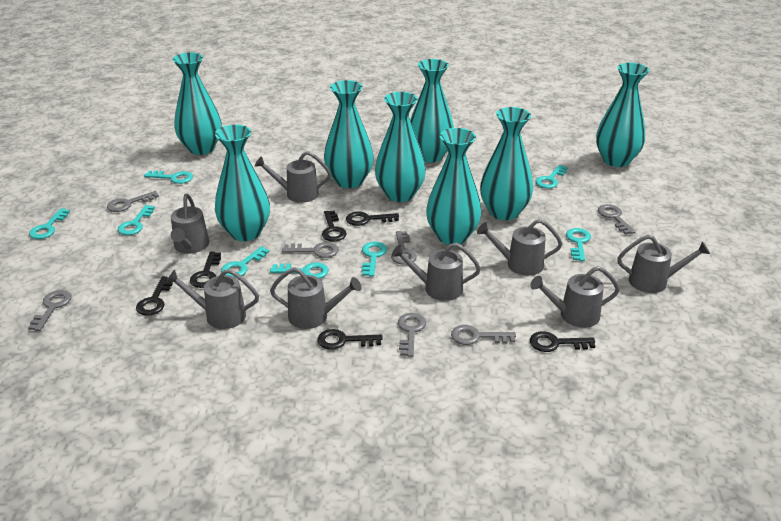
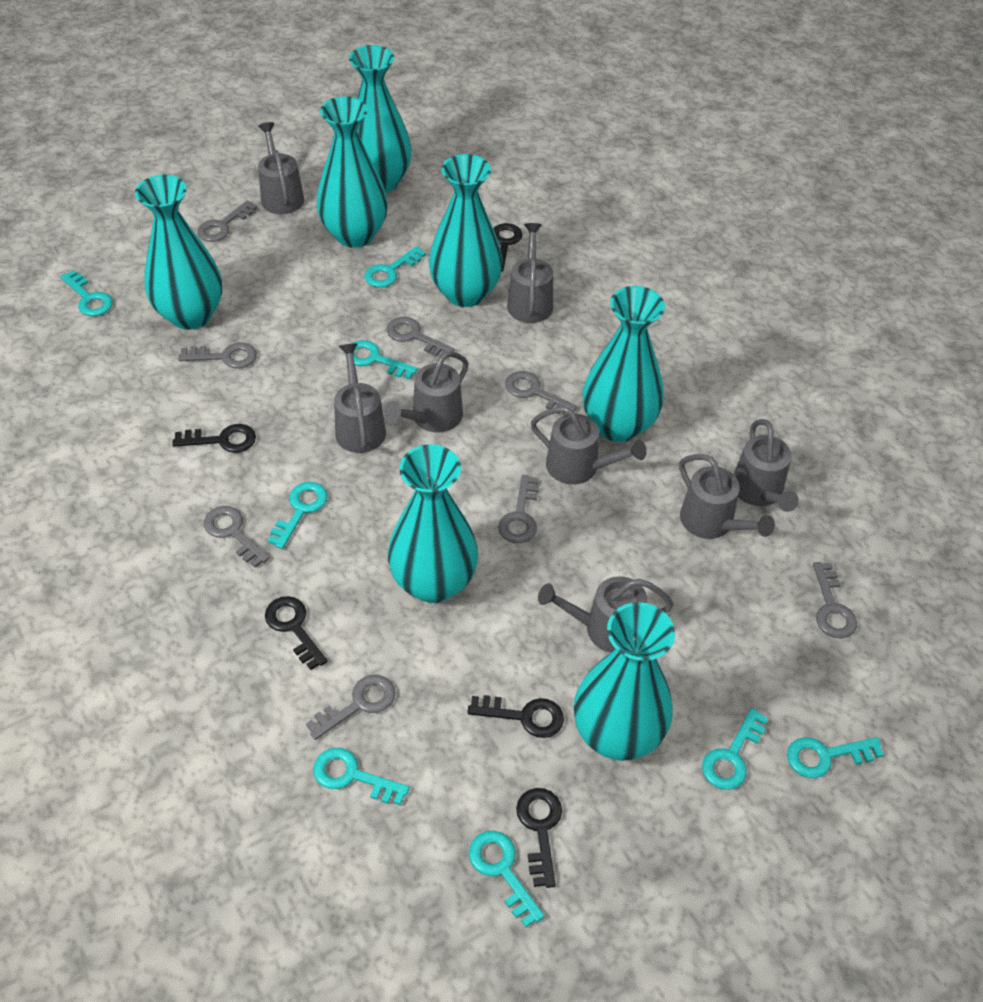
black key: [136,276,173,316] [190,252,221,288] [317,329,383,350] [322,210,347,241] [346,211,399,226] [530,331,595,352] = 6 -> [172,424,256,453] [265,596,328,670] [467,695,564,738] [493,223,522,272] [516,788,562,888] = 5
grey key: [28,290,72,331] [107,191,159,212] [282,242,339,258] [391,231,417,265] [398,313,426,357] [451,325,516,345] [598,204,635,234] = 7 -> [178,342,257,368] [197,200,257,242] [204,506,270,568] [306,675,395,740] [386,317,455,357] [498,475,539,543] [505,371,577,415] [813,562,857,638] = 8
turquoise vase: [172,52,222,155] [215,125,270,241] [324,80,374,188] [375,92,426,202] [410,59,454,163] [426,128,482,245] [480,107,533,220] [596,63,649,167] = 8 -> [135,175,222,330] [316,96,388,248] [349,45,412,193] [387,444,478,603] [429,154,503,307] [574,602,675,761] [583,286,665,442] = 7

